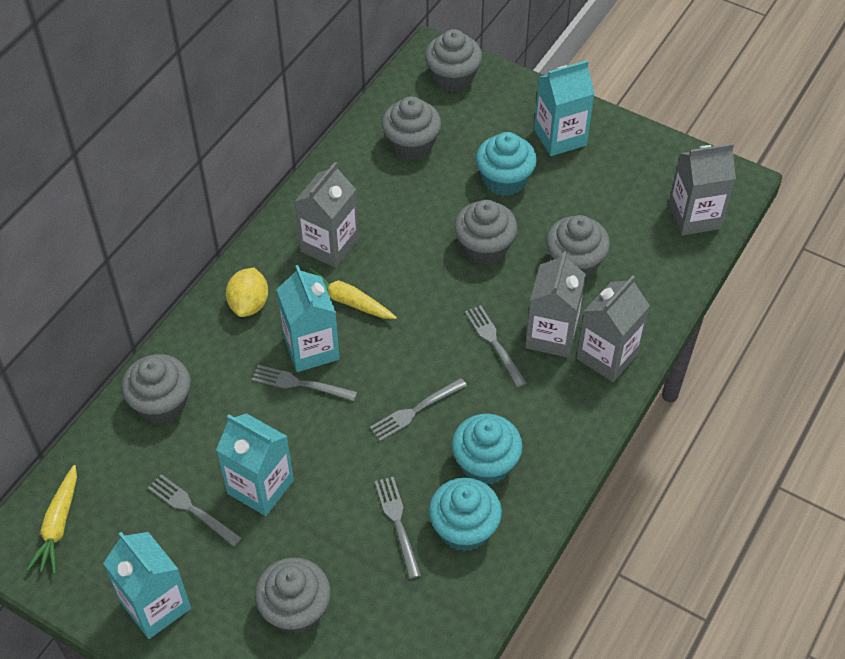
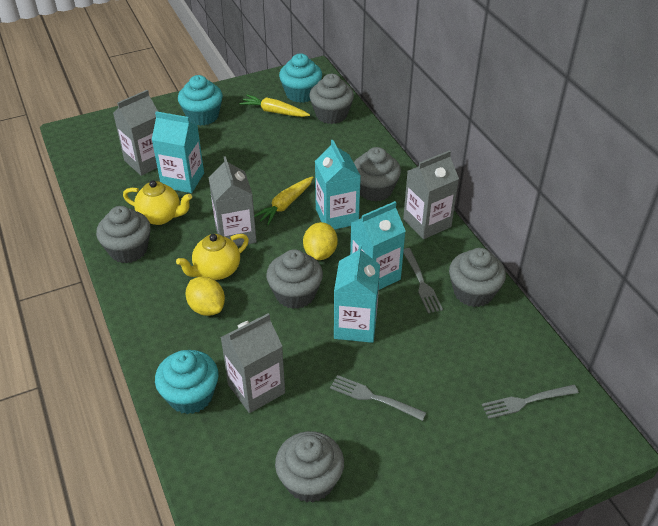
grey fork: [148,474,242,547] [252,365,357,401] [370,378,467,441] [375,476,421,579] [465,305,527,388] = 5 -> [330,375,426,421] [403,248,443,313] [482,385,579,419] = 3
yellow lemon: [226,268,268,317] = 1 -> [185,276,225,316] [303,222,338,260] = 2
yellow teapot: none = 0 -> [123,180,192,225] [176,234,249,280] = 2

